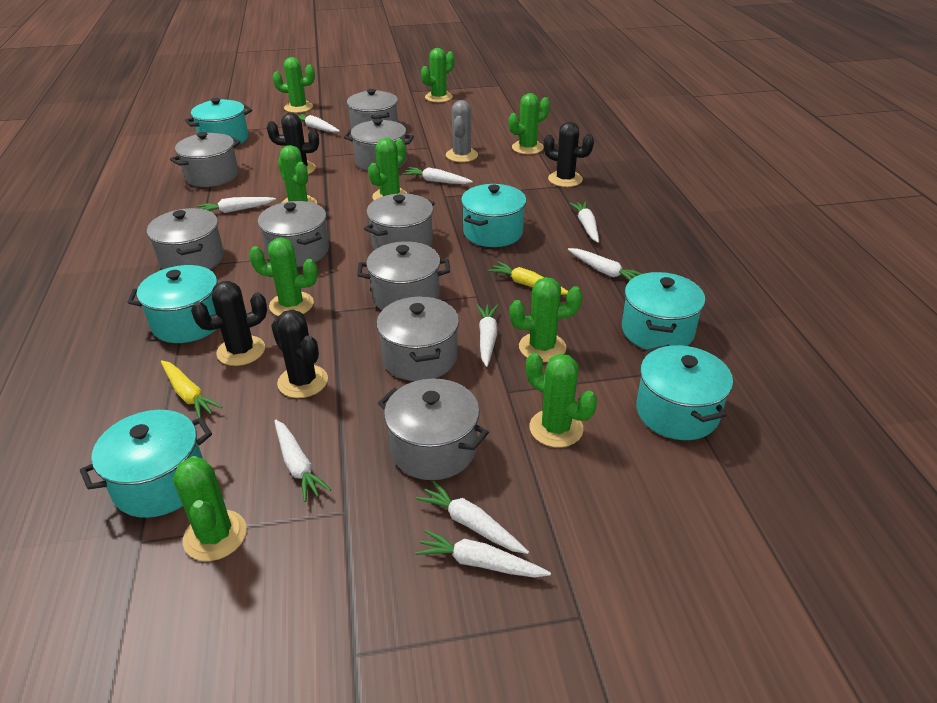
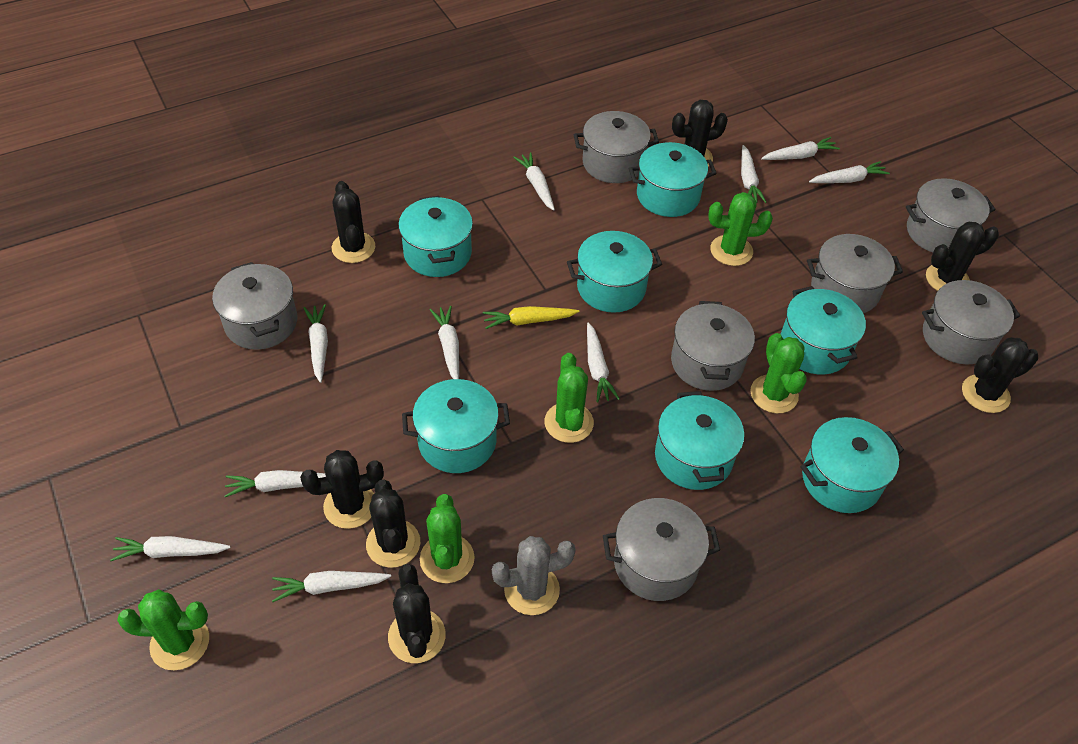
black cactus: [191,281,267,366] [267,113,319,174] [271,310,328,398] [544,122,594,187] = 4 -> [300,450,384,529] [332,181,375,263] [366,480,420,568] [388,564,445,663] [672,100,728,167] [926,222,999,291] [962,337,1038,413] = 7
green cactus: [173,456,247,561] [249,238,318,316] [273,57,315,113] [278,145,317,204] [368,138,408,200] [421,48,455,102] [509,93,550,154] [509,277,582,362] [526,353,597,447] = 9 -> [117,589,209,670] [420,494,475,583] [544,353,594,443] [708,192,773,266] [750,333,807,413] = 5
grey pot: [147,208,224,270] [170,132,241,187] [258,201,329,267] [344,119,414,171] [347,89,398,130] [358,241,450,310] [364,193,435,250] [376,296,459,381] [378,379,489,480] = 9 -> [212,262,297,350] [574,111,659,183] [603,498,720,601] [671,301,755,391] [807,234,903,313] [906,178,995,253] [922,280,1020,365] = 7
turquoise pot: [80,410,212,518] [127,265,218,343] [185,98,252,144] [461,184,526,247] [622,272,705,350] [636,345,733,440] = 6 -> [398,196,473,277] [402,379,510,473] [567,231,662,313] [629,142,717,217] [655,391,744,490] [780,286,866,375] [800,417,904,513] = 7
white carrot: [197,197,276,213] [274,419,331,502] [299,114,340,133] [403,167,473,184] [415,530,551,578] [416,481,529,554] [476,304,498,367] [568,248,642,280] [569,201,599,243] = 9 -> [110,536,231,561] [224,470,326,497] [272,571,391,602] [303,304,328,383] [430,306,459,379] [513,152,555,211] [587,323,620,402] [741,145,767,203] [761,137,840,160] [809,161,890,183] = 10
yellow carrot: [161,360,223,418] [488,261,568,295] = 2 -> [483,306,579,329] = 1

